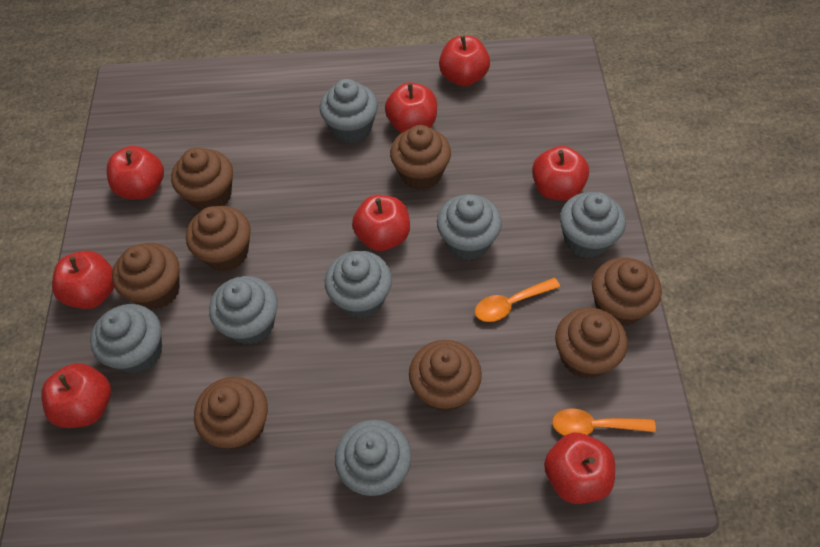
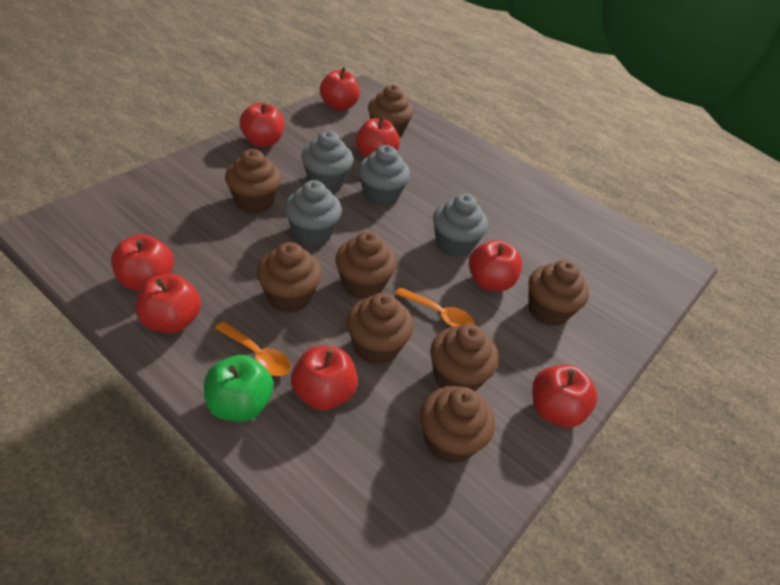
green apple: none = 0 -> [204,355,274,422] = 1
grey cupcake: [90,304,162,374] [209,276,278,345] [320,79,378,143] [325,251,392,319] [335,420,412,496] [437,194,502,260] [560,192,626,258] = 7 -> [284,180,342,246] [301,131,353,191] [358,145,410,206] [433,194,488,257] = 4

